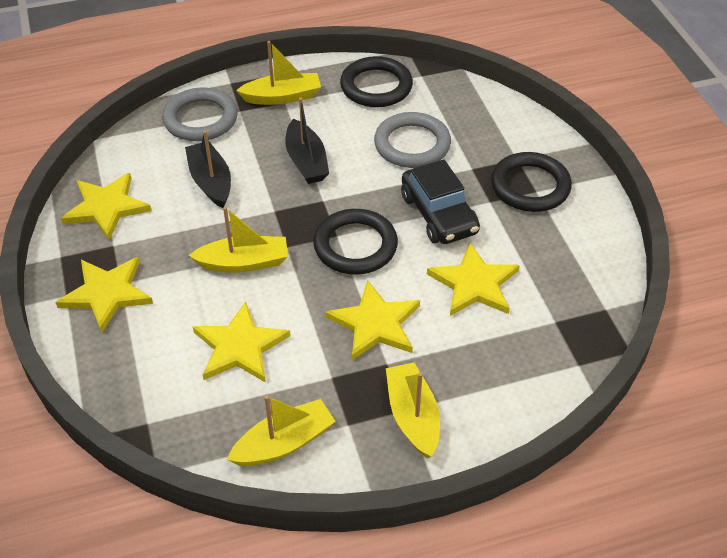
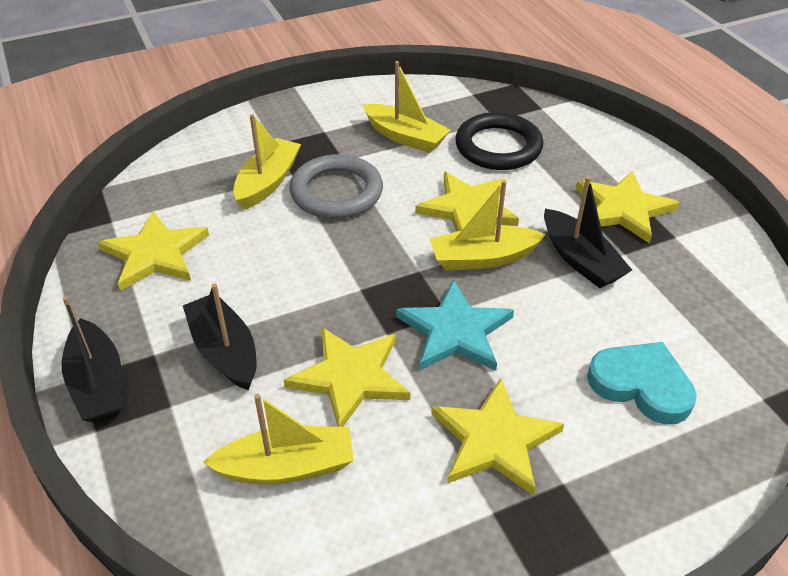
black boat: [185,130,231,208] [286,98,329,184] = 2 -> [62,296,122,423] [183,283,257,390] [544,176,632,288] = 3
black car: [401,159,480,244] = 1 -> none = 0
black ring: [313,209,398,275] [340,56,413,107] [491,152,572,212] = 3 -> [455,112,543,170] = 1
grey ring: [162,88,238,141] [374,112,451,168] = 2 -> [289,154,383,219] = 1
turquoise heart: none = 0 -> [587,342,697,424] = 1
turquoise star: none = 0 -> [396,280,514,371] = 1

